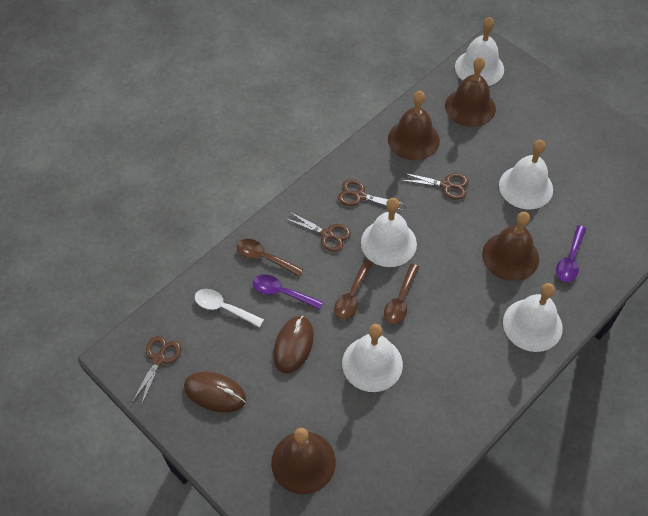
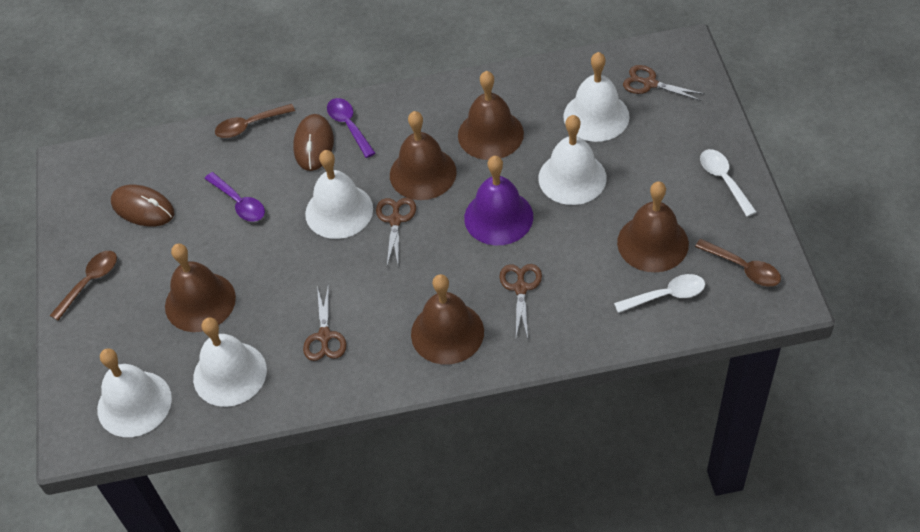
brown bell: [271,428,336,494] [388,91,440,160] [445,57,496,127] [482,212,539,281] = 4 -> [165,244,236,332] [390,111,457,200] [411,274,484,365] [458,71,524,160] [617,181,689,272] = 5
purple bell: none = 0 -> [464,156,533,245] = 1
white spoon: [195,289,264,328] = 1 -> [614,274,705,313] [700,149,756,217] = 2

